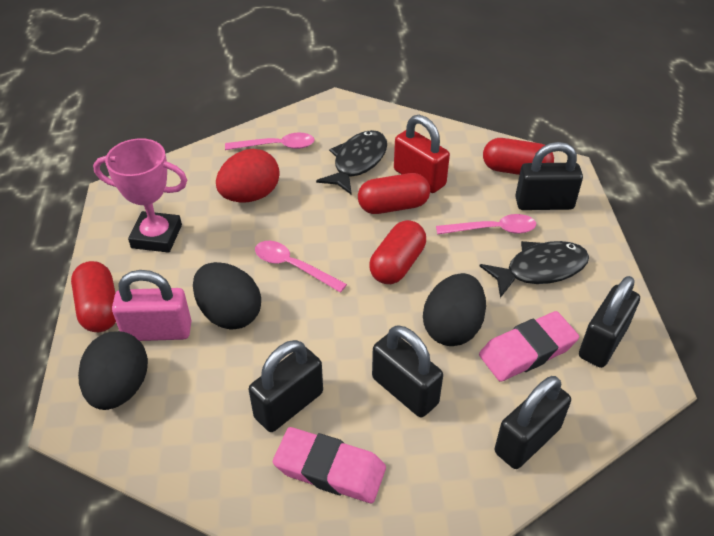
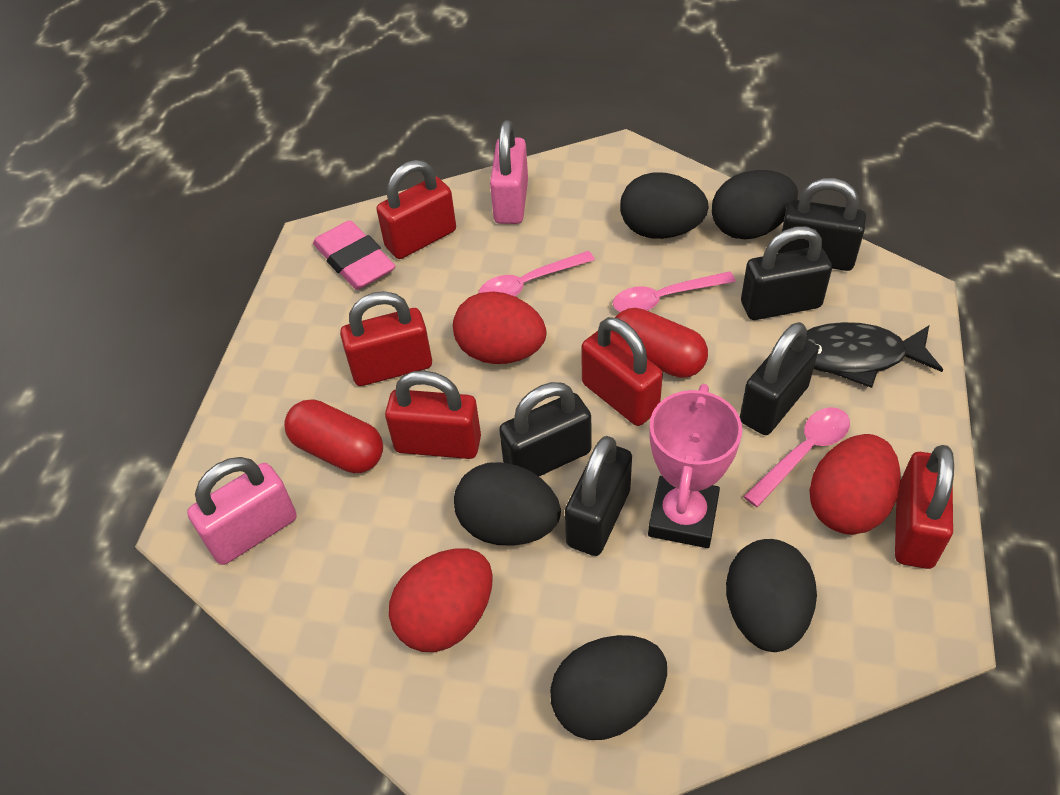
black egg: [78,331,148,410] [193,262,261,330] [423,273,486,346] = 3 -> [454,462,561,546] [550,635,667,740] [620,172,709,239] [712,170,798,239] [726,539,817,652] = 5
black fish: [316,130,387,195] [480,241,589,298] = 2 -> [806,322,943,388] = 1
pink eraser: [273,427,386,503] [479,311,579,382] = 2 -> [313,220,395,290] = 1
pink padlock: [112,270,192,341] = 1 -> [187,457,297,565] [490,120,528,224] = 2
red capsule: [71,261,116,332] [358,173,430,214] [369,220,426,284] [483,138,554,175] = 4 -> [284,399,383,473] [611,308,708,378] = 2
red egg: [216,149,280,203] = 1 -> [389,548,493,652] [453,291,546,364] [809,434,901,535] = 3
red padlock: [394,115,450,193] = 1 -> [340,291,432,386] [376,160,456,259] [385,371,481,459] [581,317,663,426] [895,445,954,569] = 5

